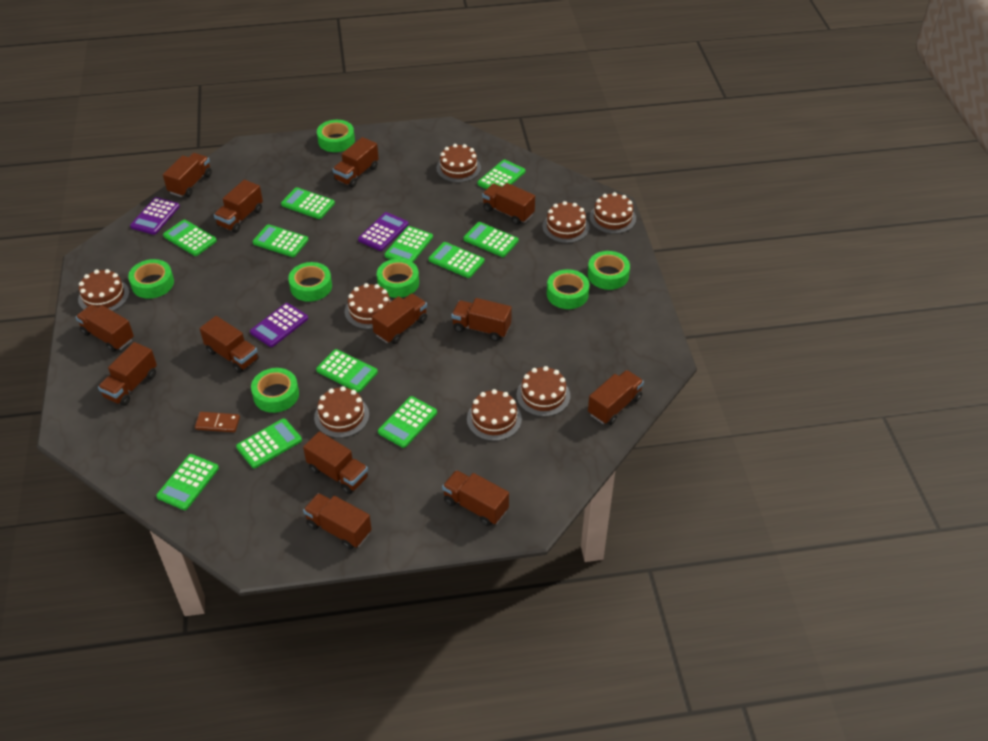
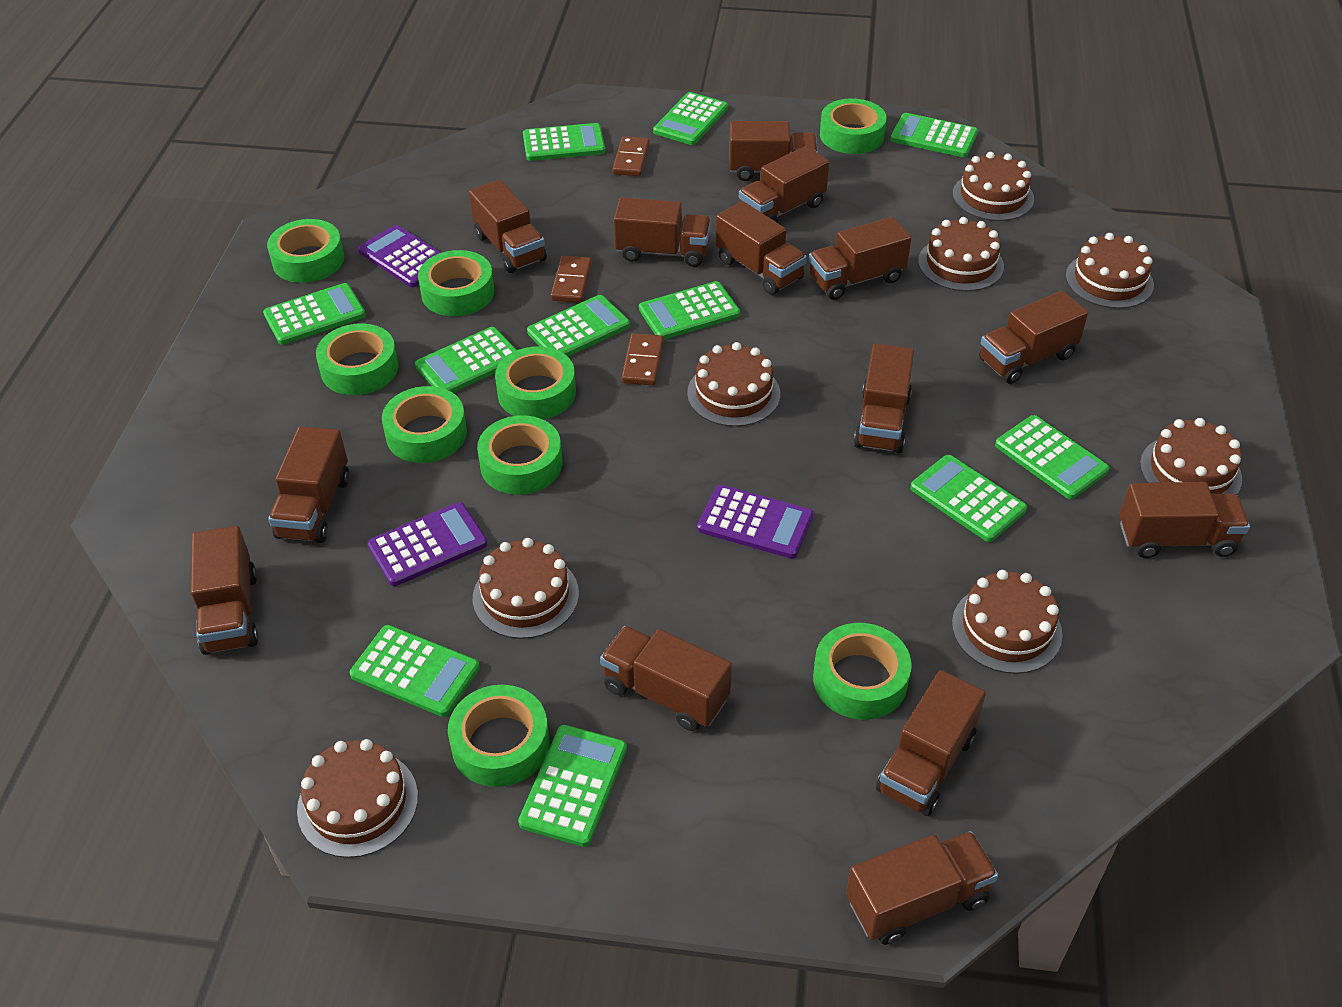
brown domino: [195,412,240,432] = 1 -> [551,256,592,303] [613,136,650,176] [622,333,664,386] = 3
brown truck: [76,305,134,352] [98,342,157,406] [163,153,212,197] [200,316,259,373] [214,180,263,233] [303,431,368,494] [303,493,372,550] [333,137,379,187] [372,294,427,344] [442,470,509,526] [451,298,512,341] [482,183,535,225] [588,370,644,425] = 13 -> [191,526,258,655] [268,426,349,543] [469,179,547,273] [600,626,732,731] [614,197,711,267] [716,201,807,295] [729,121,818,181] [739,146,829,222] [809,217,911,300] [846,831,998,945] [854,343,914,453] [876,670,986,816] [979,291,1088,384] [1120,482,1250,558] = 14
green tape: [128,259,174,299] [251,368,299,413] [288,262,332,302] [317,120,355,152] [377,259,419,298] [547,269,589,309] [588,251,630,290] = 7 -> [267,219,344,283] [316,323,399,395] [382,386,467,463] [418,250,494,316] [448,685,550,787] [477,415,563,495] [495,346,576,419] [813,623,912,720] [820,98,887,154] = 9

